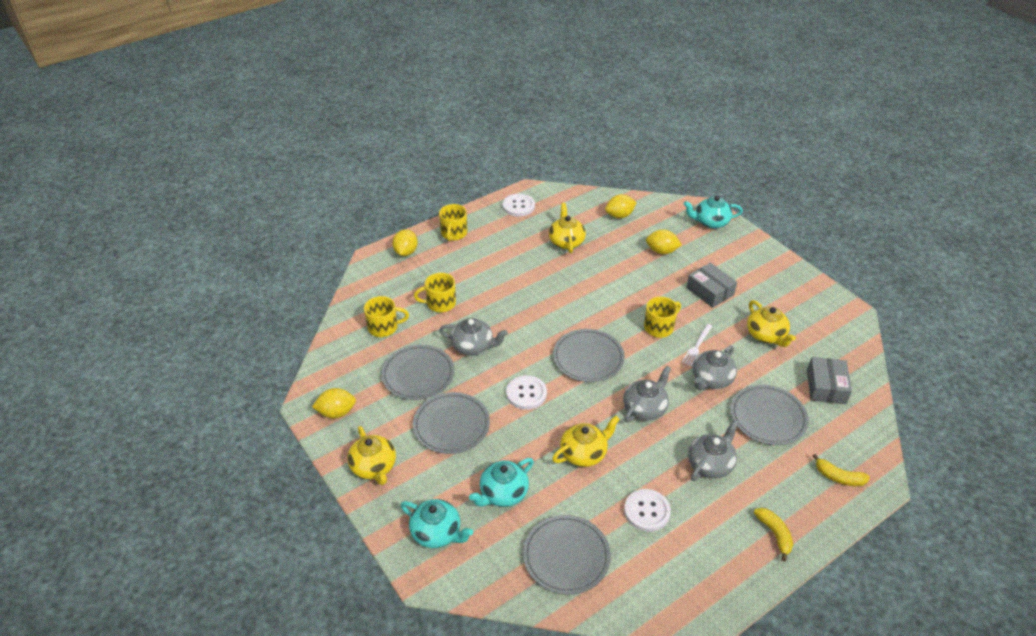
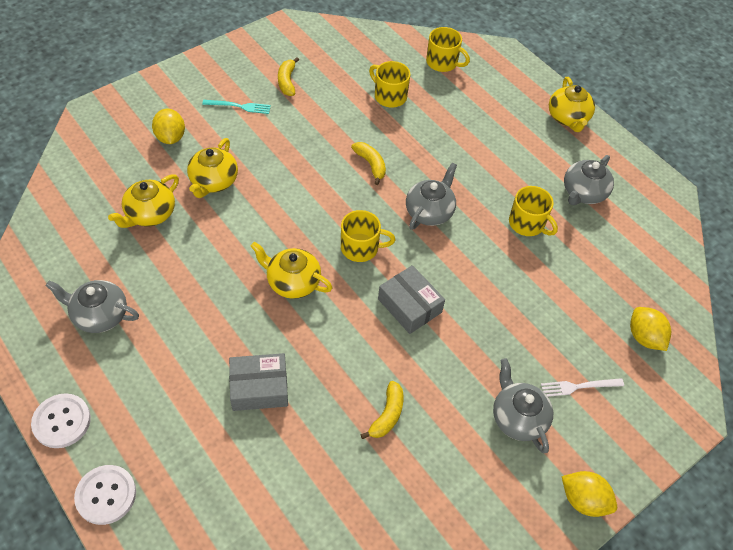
grey plate: [381,345,454,400] [413,392,490,454] [523,515,611,595] [553,329,625,382] [731,385,809,445] = 5 -> none = 0
turquoise fork: none = 0 -> [202,100,271,114] = 1
turquoise teapot: [400,499,473,548] [469,458,534,507] [684,196,743,229] = 3 -> none = 0
white button: [503,194,535,217] [506,375,547,410] [624,489,671,532] = 3 -> [31,393,91,448] [74,465,136,525] = 2
yellow banana: [754,507,793,561] [813,454,870,486] = 2 -> [278,57,299,96] [351,142,386,185] [360,381,404,439] = 3
yellow lemon: [312,388,356,418] [392,229,418,256] [605,194,637,218] [646,229,682,254] = 4 -> [152,109,185,144] [562,471,617,517] [630,307,671,351] = 3

